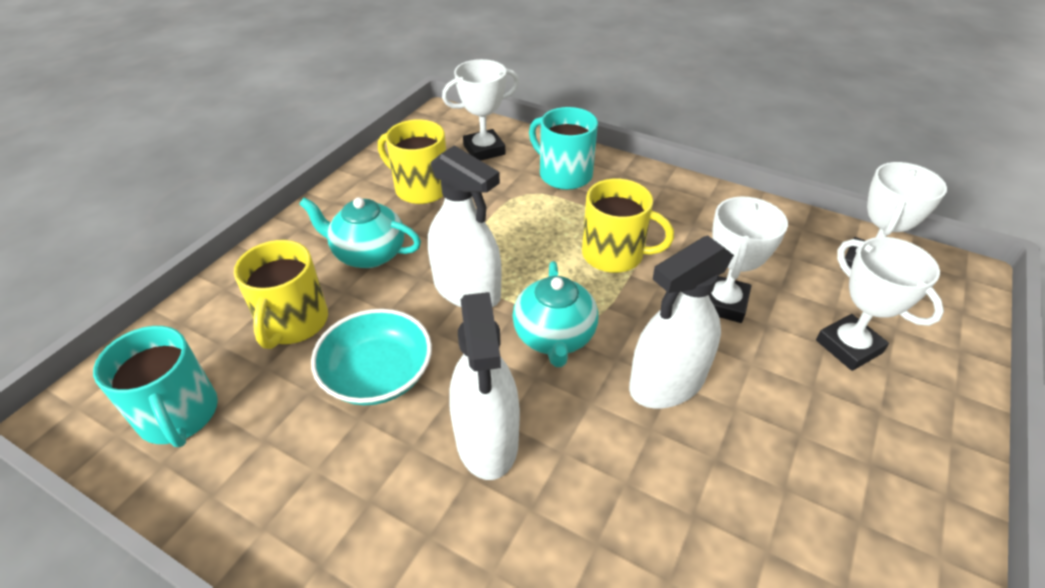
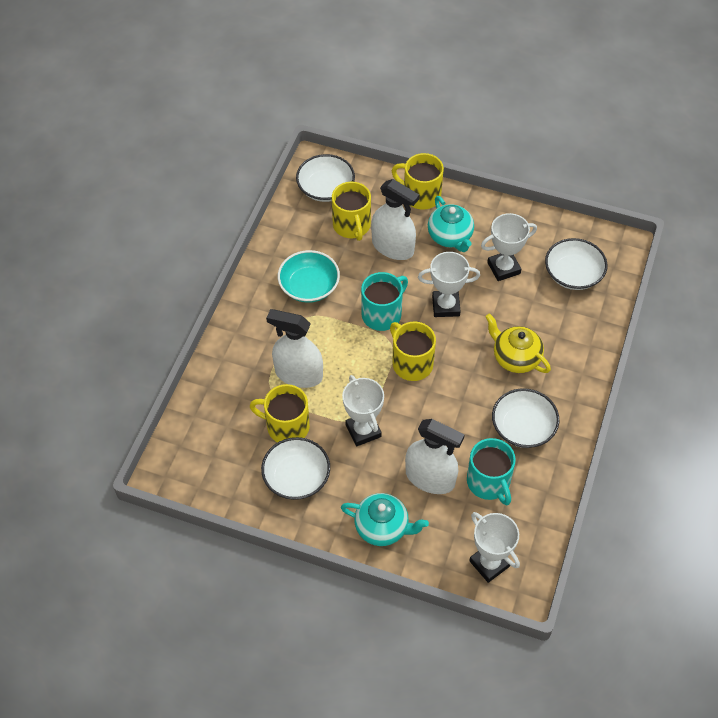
white bowl: none = 0 -> [261,437,330,500] [296,154,355,202] [492,388,559,448] [545,238,607,290] = 4
yellow mug: [234,240,328,349] [378,119,446,204] [582,179,674,273] = 3 -> [250,384,310,443] [332,182,371,241] [390,322,436,381] [392,153,444,210] = 4
yellow teapot: none = 0 -> [485,313,551,373] = 1

